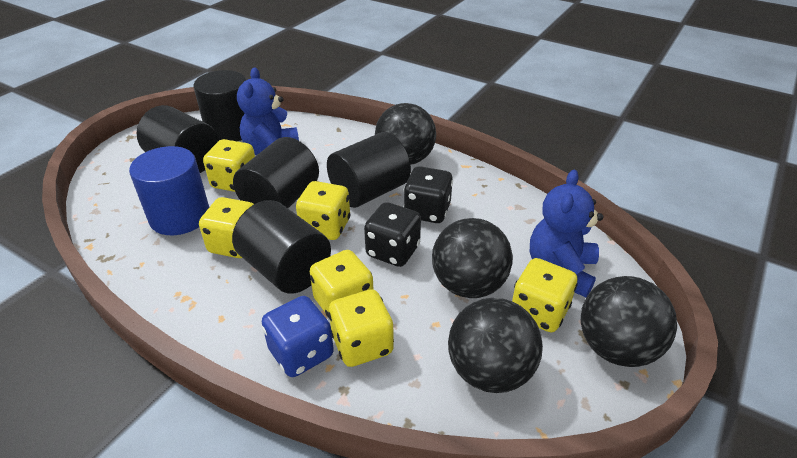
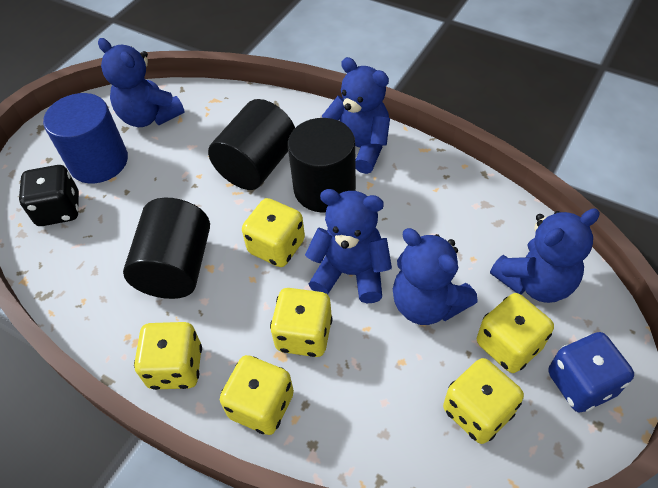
black ball: [375,103,436,165] [432,218,513,298] [448,298,543,393] [580,276,677,367] = 4 -> none = 0
black cylinder: [137,105,219,173] [193,70,246,141] [232,200,331,294] [233,137,319,208] [327,132,411,208] = 5 -> [123,198,210,299] [208,99,295,190] [288,118,356,213] = 3
black dice: [364,202,421,267] [404,166,453,223] = 2 -> [19,165,79,226] = 1
blue teddy bear: [237,67,299,155] [530,170,603,297] = 2 -> [98,38,185,127] [305,189,392,303] [322,57,390,174] [393,228,478,325] [490,208,600,303] = 5

